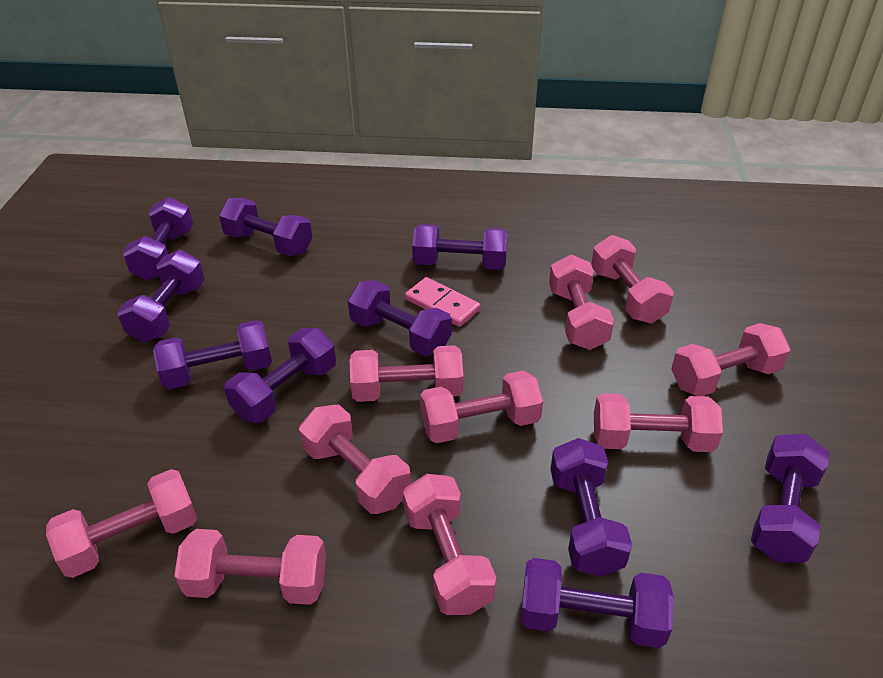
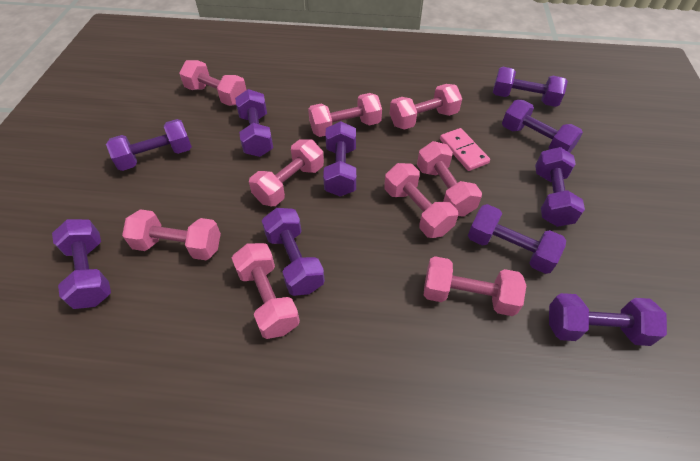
pink dumbbell: [46,469,197,578] [174,529,326,605] [299,405,411,514] [350,345,463,402] [403,474,496,615] [420,370,543,443] [549,255,614,350] [591,235,674,323] [594,393,723,452] [671,323,791,396] = 10 -> [122,209,221,260] [179,60,246,106] [232,243,300,339] [249,139,324,206] [308,93,382,137] [384,163,458,238] [390,84,462,130] [417,141,482,217] [424,256,526,316] = 9

